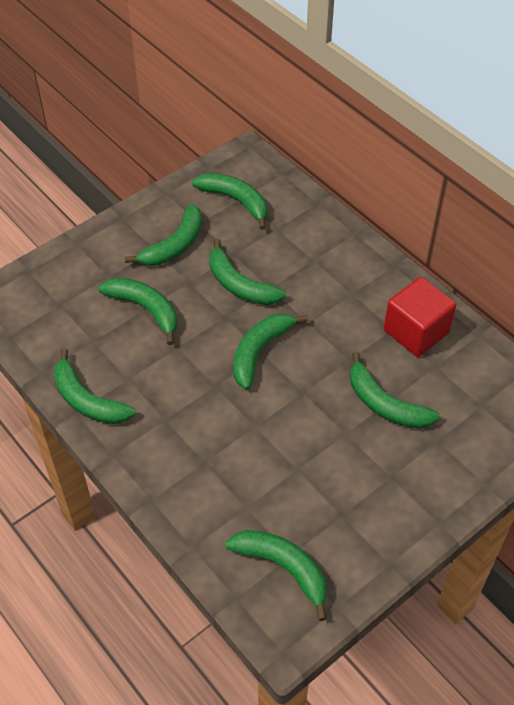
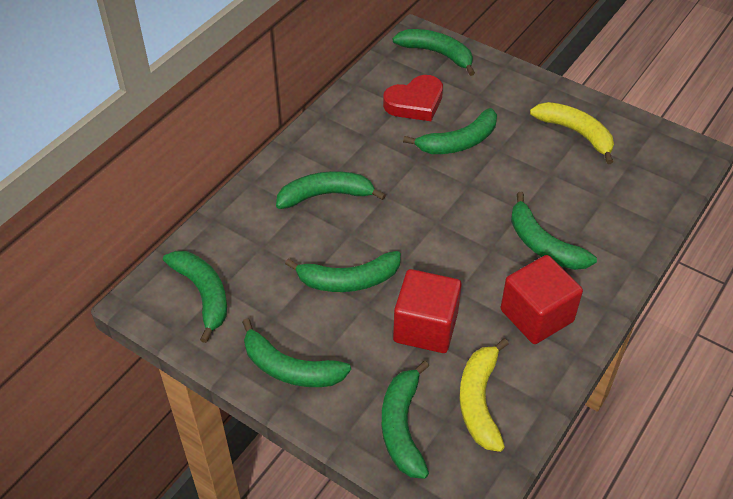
red cube: [384,277,456,357] = 1 -> [393,269,462,353] [501,255,583,344] = 2
red heart: none = 0 -> [383,75,443,121] = 1
yellow banana: none = 0 -> [459,338,509,452] [530,102,614,164] = 2

